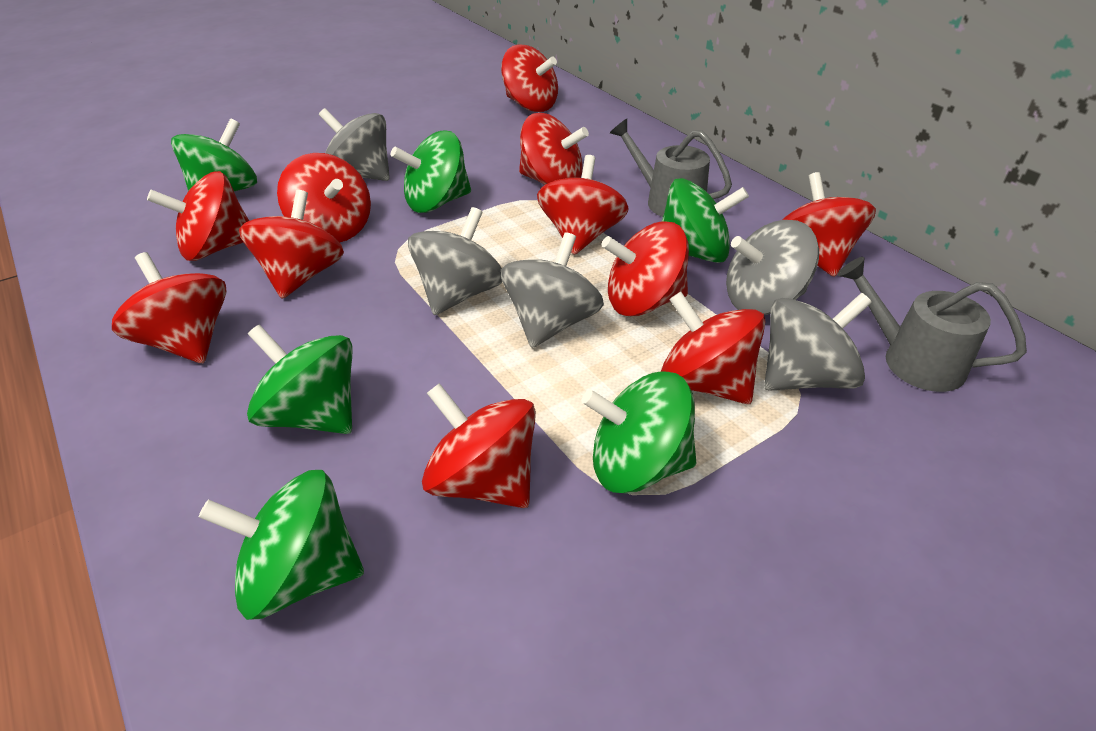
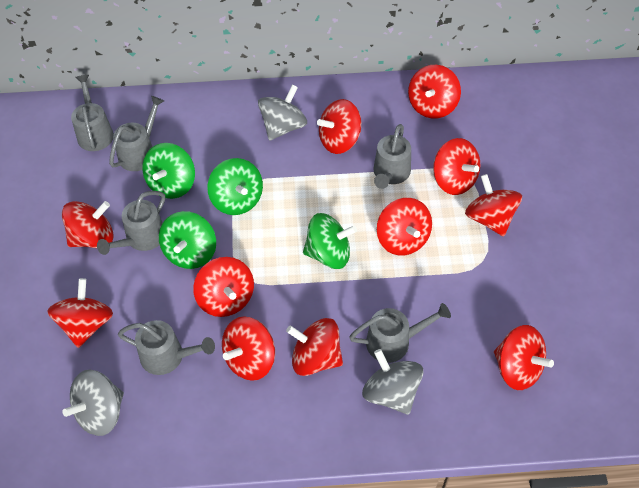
green spinning top: [171,118,257,191] [199,470,364,620] [247,325,352,434] [391,130,471,213] [582,371,696,494] [662,178,749,263] = 6 -> [142,143,195,199] [159,211,216,269] [207,158,263,215] [303,213,357,269] = 4
grey spinning top: [319,108,390,181] [408,207,502,315] [501,232,604,348] [726,220,819,315] [764,293,872,391] = 5 -> [63,370,124,436] [258,84,307,141] [362,349,423,414] = 3
grey watering can: [610,119,732,217] [838,257,1027,392] = 2 -> [71,75,114,151] [97,191,165,255] [109,96,164,171] [118,320,215,375] [349,303,451,363] [373,124,411,189] = 6

